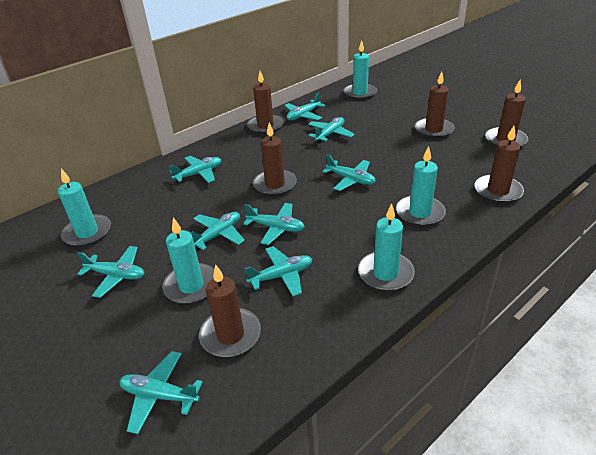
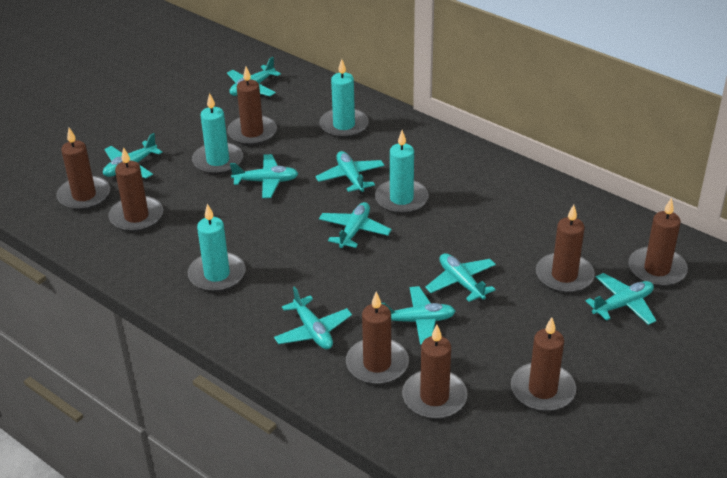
brown candle: [199,264,261,357] [247,71,284,134] [253,123,297,196] [415,71,455,138] [474,126,524,203] [485,80,528,147] = 6 -> [56,128,110,210] [108,147,163,232] [227,67,277,145] [346,292,409,384] [402,325,467,419] [511,317,576,411] [536,205,595,293] [628,198,688,287] = 8
turquoise candle: [58,169,111,247] [162,217,214,304] [343,40,377,100] [358,203,415,291] [396,146,446,226] = 5 -> [188,204,245,292] [192,93,243,175] [319,59,369,138] [375,130,429,214] = 4

